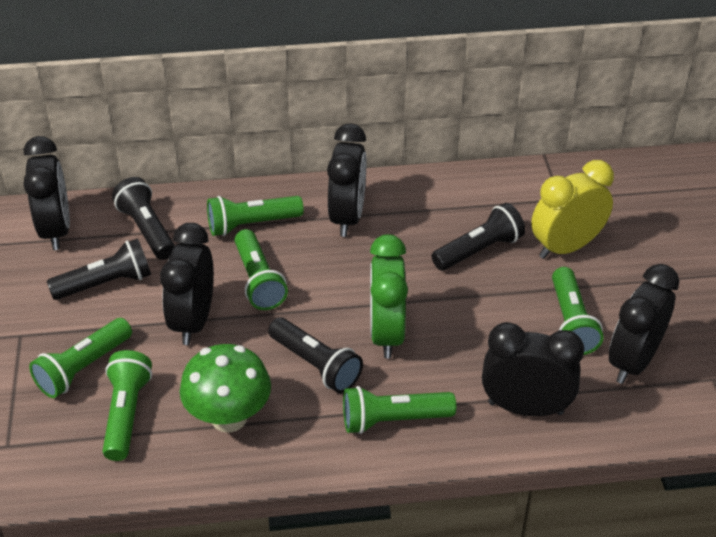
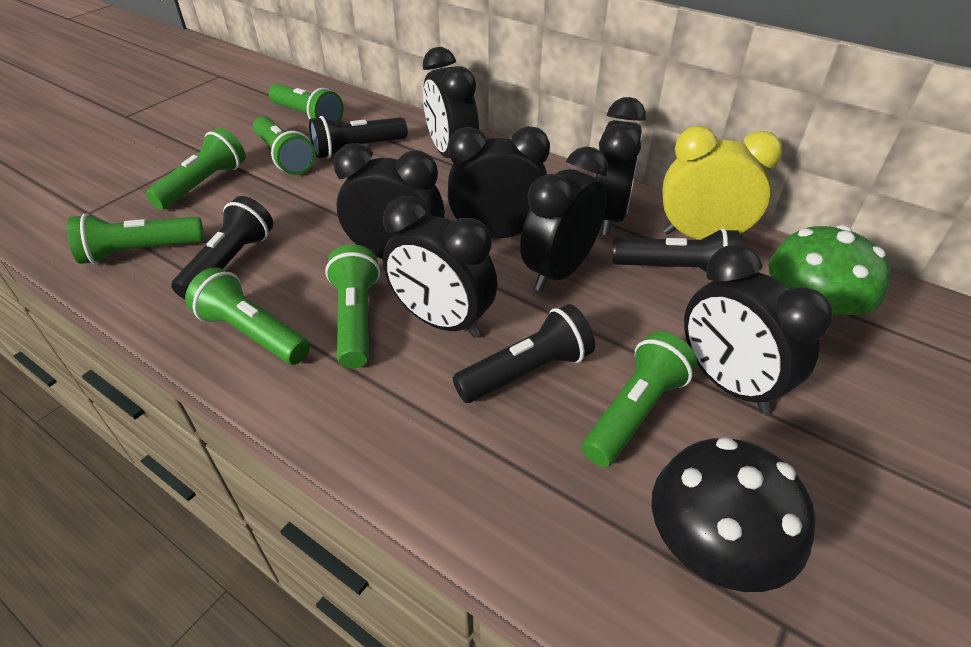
black clock: [24,136,70,250] [160,223,214,345] [327,123,366,237] [482,322,584,416] [609,264,679,384] = 5 -> [334,143,445,259] [383,196,497,338] [423,47,479,158] [448,126,550,238] [520,147,608,291] [595,97,646,235] [684,244,833,414] = 7
black mushroom: none = 0 -> [652,437,816,592] = 1
green clock: [370,235,408,358] = 1 -> none = 0
green flashlight: [29,318,132,398] [103,350,152,461] [207,196,304,236] [235,229,288,310] [343,386,456,434] [552,267,604,355] = 6 -> [67,213,204,264] [146,128,246,210] [185,267,310,365] [253,116,316,175] [269,84,344,124] [325,244,380,368] [582,331,698,467] = 7

